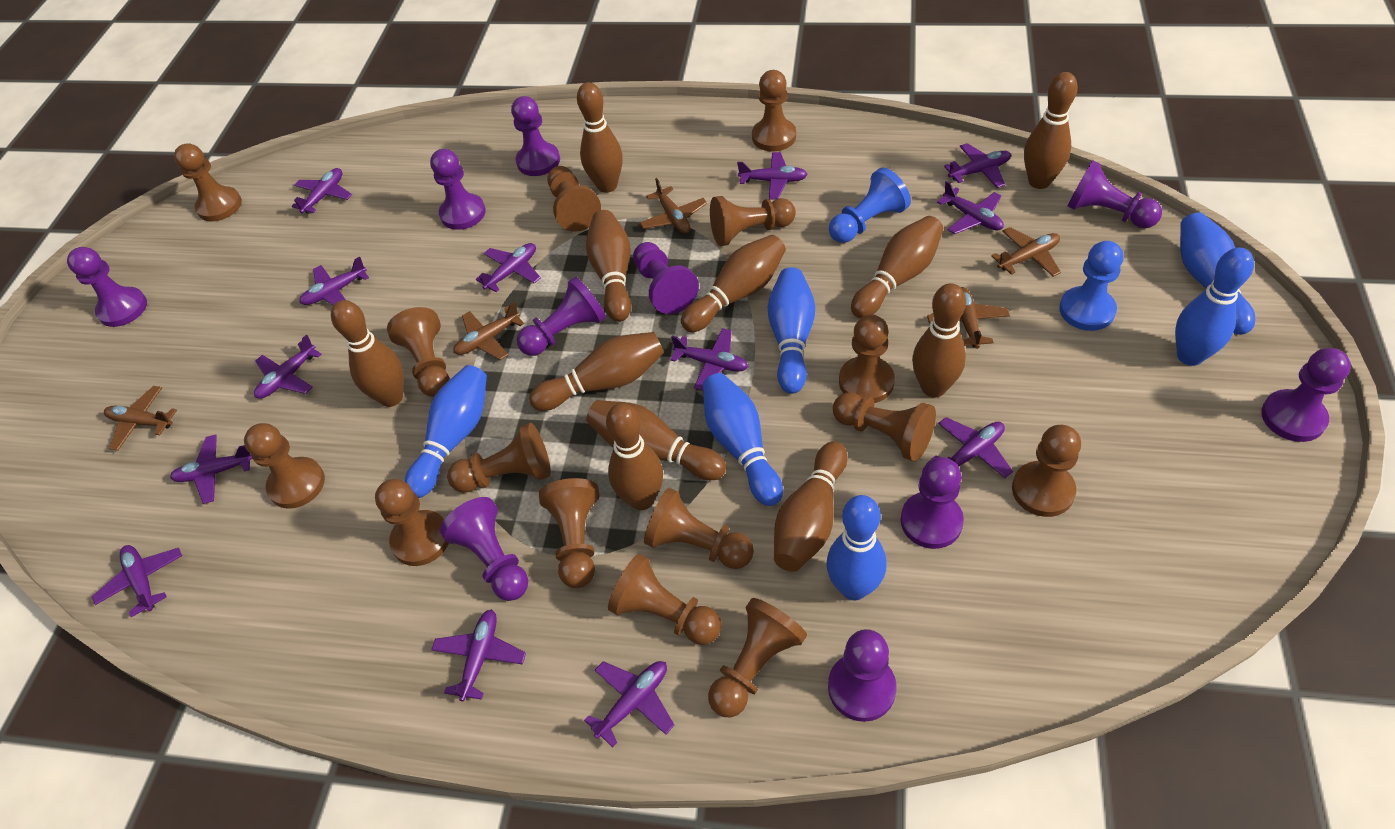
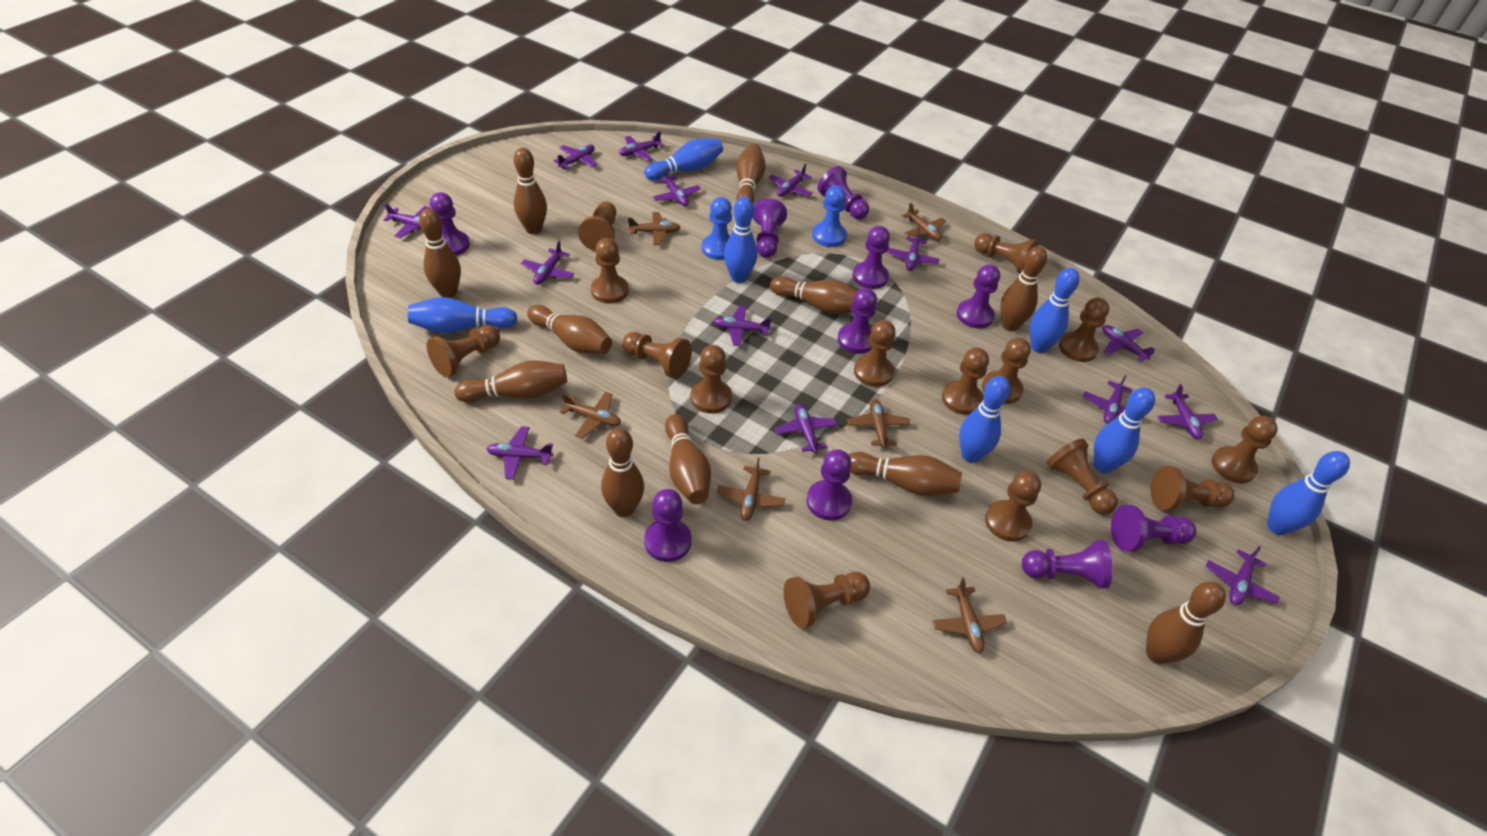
blue bowling pin: [404,365,487,498] [703,373,783,506] [768,267,815,394] [826,495,887,601] [1175,248,1254,366] [1180,213,1255,335] = 6 -> [408,297,518,333] [644,138,723,181] [724,197,757,283] [959,376,1010,463] [1030,268,1080,353] [1094,387,1155,473] [1267,451,1350,535] = 7
brown plane: [104,386,177,451] [453,302,524,360] [640,178,707,234] [927,287,1010,349] [991,227,1061,277] = 5 -> [560,392,621,439] [628,212,681,245] [717,457,785,521] [847,399,910,448] [902,203,946,241] [932,577,1007,653] = 6
purple plane: [92,545,182,617] [170,434,252,504] [254,334,321,399] [292,168,352,214] [299,257,369,305] [431,609,526,701] [476,243,541,292] [584,661,675,747] [670,328,748,391] [737,152,808,199] [932,417,1013,479] [937,181,1004,234] [944,143,1011,188] = 13 -> [383,204,430,238] [487,426,553,480] [521,241,574,285] [553,144,597,169] [619,131,664,161] [653,168,701,206] [713,306,772,346] [769,163,813,197] [774,404,837,453] [887,229,939,271] [1083,375,1144,424] [1102,325,1156,362] [1157,384,1218,440] [1206,546,1280,605] = 14

